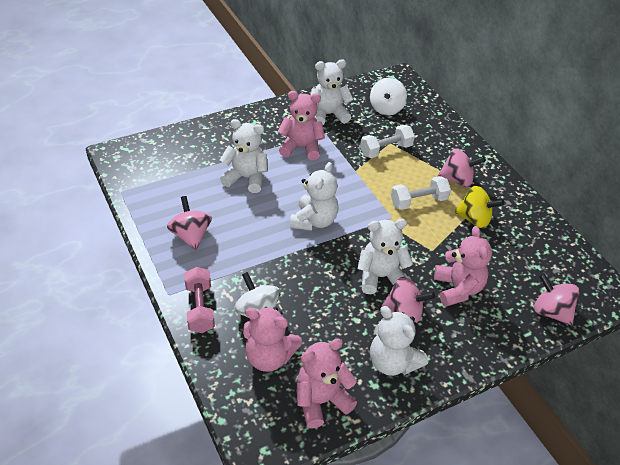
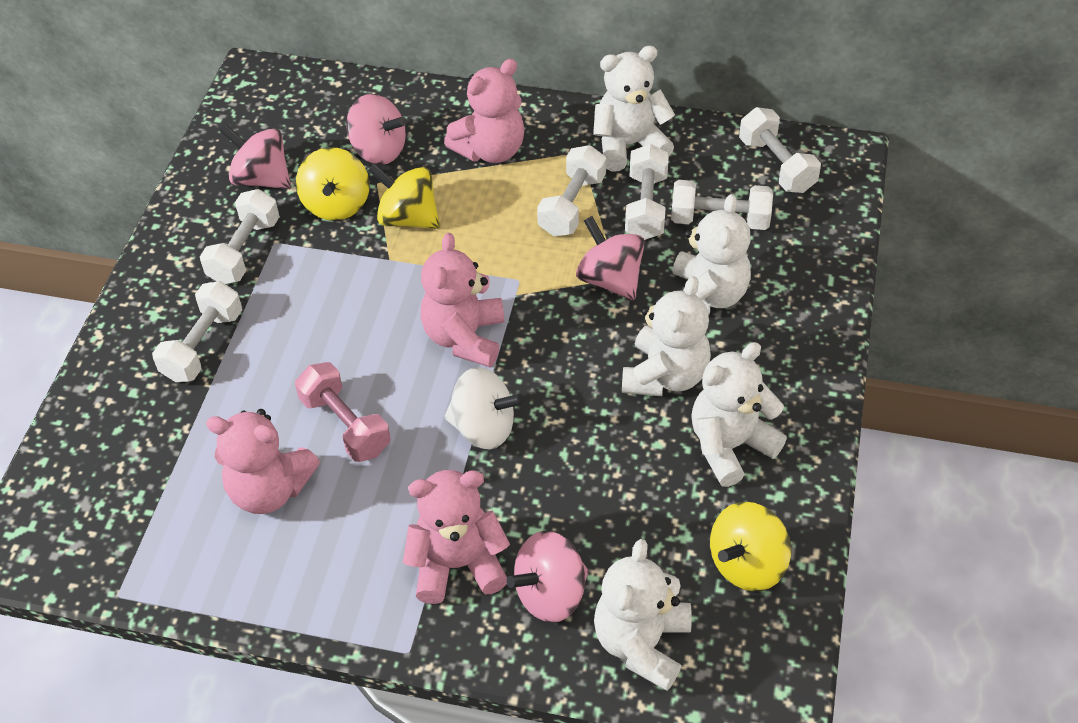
white dumbbell: [360,125,415,158] [391,176,451,210] = 2 -> [152,281,242,382] [200,189,280,284] [537,145,606,236] [625,144,669,240] [671,180,773,230] [739,107,821,193] = 6
white spinning top: [234,272,280,317] [370,78,407,115] = 2 -> [444,367,524,450] = 1
yellow spinning top: [455,186,504,228] = 1 -> [296,147,370,221] [368,163,440,229] [710,502,791,591] = 3

